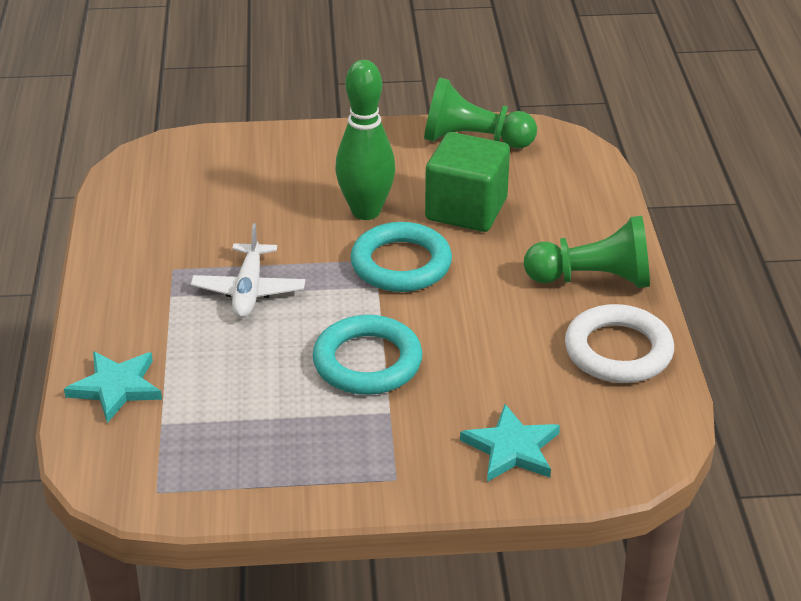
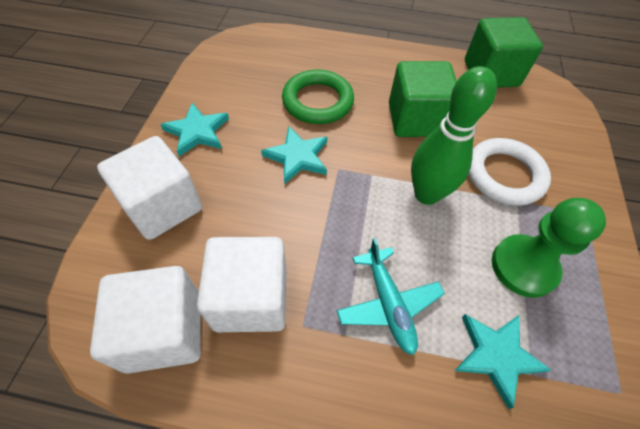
green cube: [425,132,510,232] = 1 -> [389,61,457,137] [465,17,543,88] = 2
green pawn: [424,77,537,148] [524,216,650,288] = 2 -> [492,198,606,298] = 1
green ring: none = 0 -> [282,69,354,124] = 1
turquoise plane: none = 0 -> [337,238,445,355] = 1
turquoise ring: [313,315,423,395] [350,222,452,292] = 2 -> none = 0
turquoise star: [64,351,162,423] [460,404,560,482] = 2 -> [160,103,229,157] [261,126,327,184] [454,314,551,409] = 3
white cube: none = 0 -> [90,266,201,374] [97,136,202,240] [197,237,286,332] = 3
white plane: [191,223,305,318] = 1 -> none = 0

